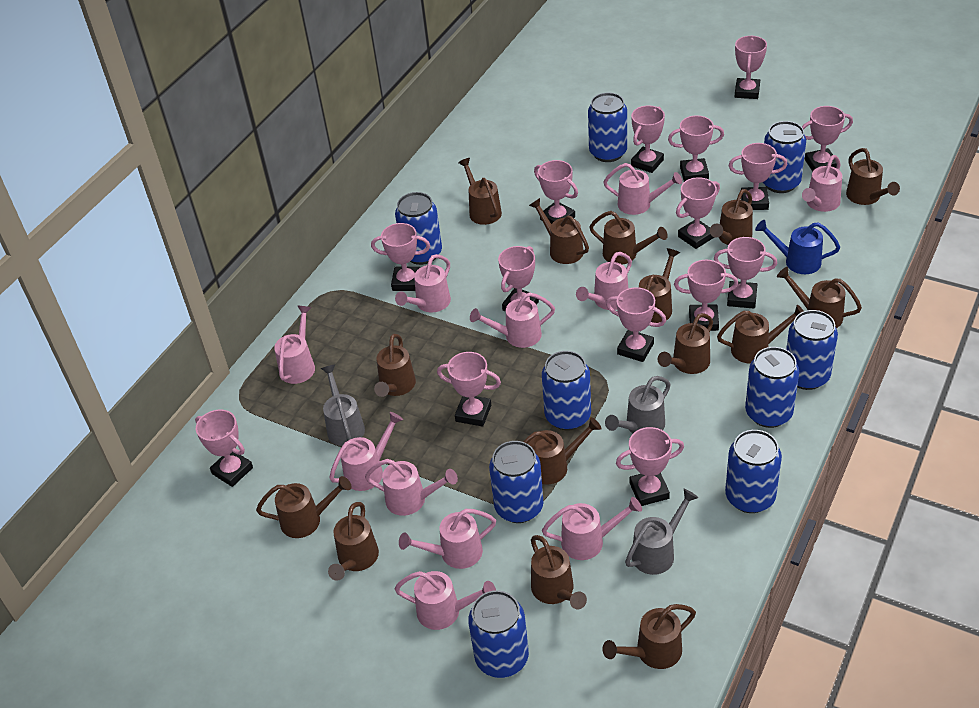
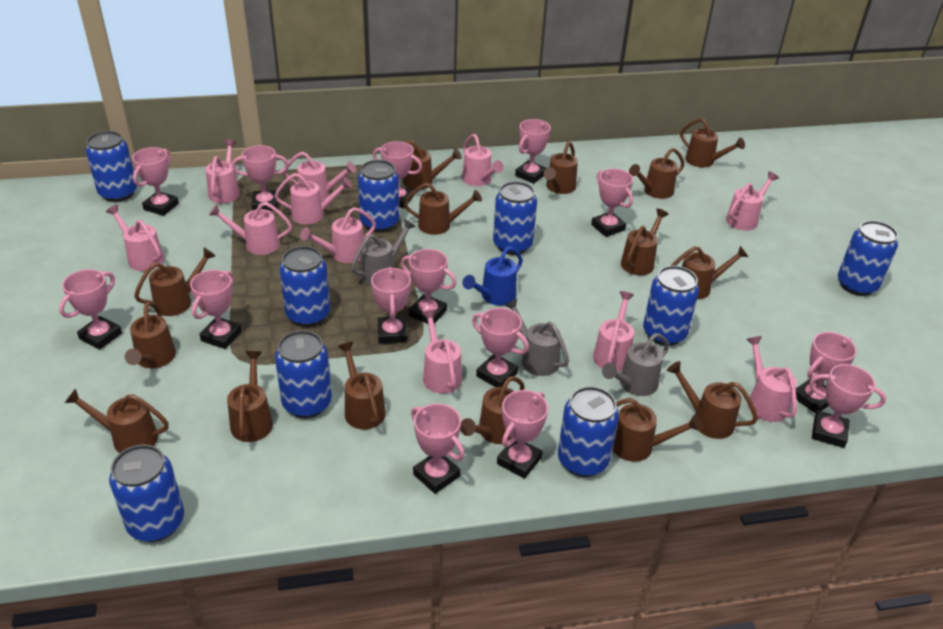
pink trophy: [195,410,253,487] [371,223,430,291] [437,352,501,426] [498,246,539,312] [534,160,578,224] [606,287,666,362] [616,427,684,506] [631,105,665,173] [668,115,724,182] [674,260,738,331] [676,177,720,249] [714,237,777,309] [728,143,788,210] [735,36,767,99] [802,106,853,171] = 15 -> [59,269,122,350] [132,147,179,216] [190,270,242,349] [232,145,289,211] [371,267,411,344] [373,141,422,208] [401,249,457,324] [411,404,465,494] [472,308,529,387] [497,390,548,479] [515,119,551,184] [591,169,633,237] [796,332,857,413] [809,364,886,448] = 14

